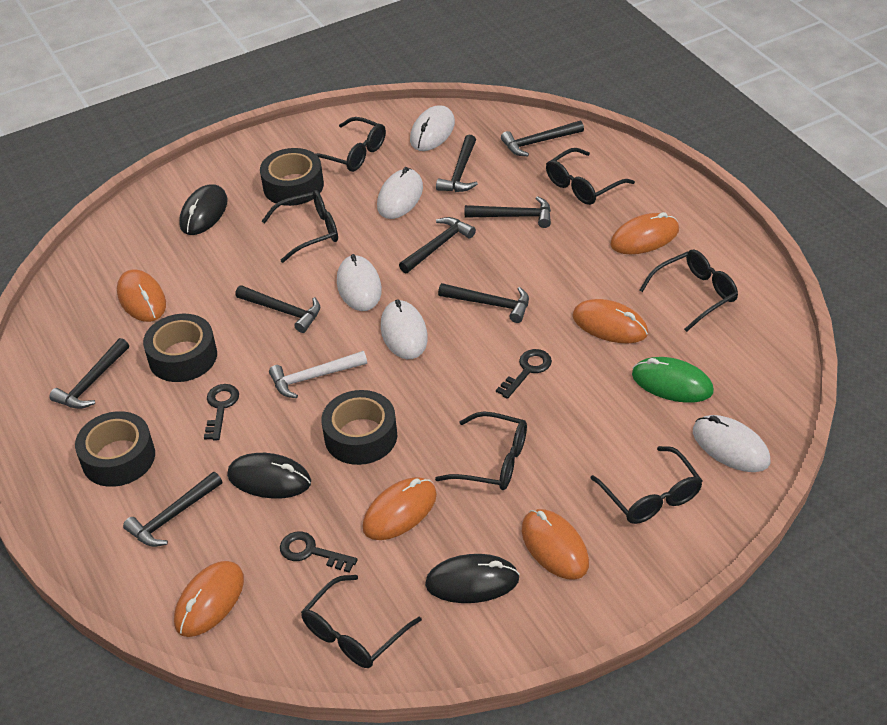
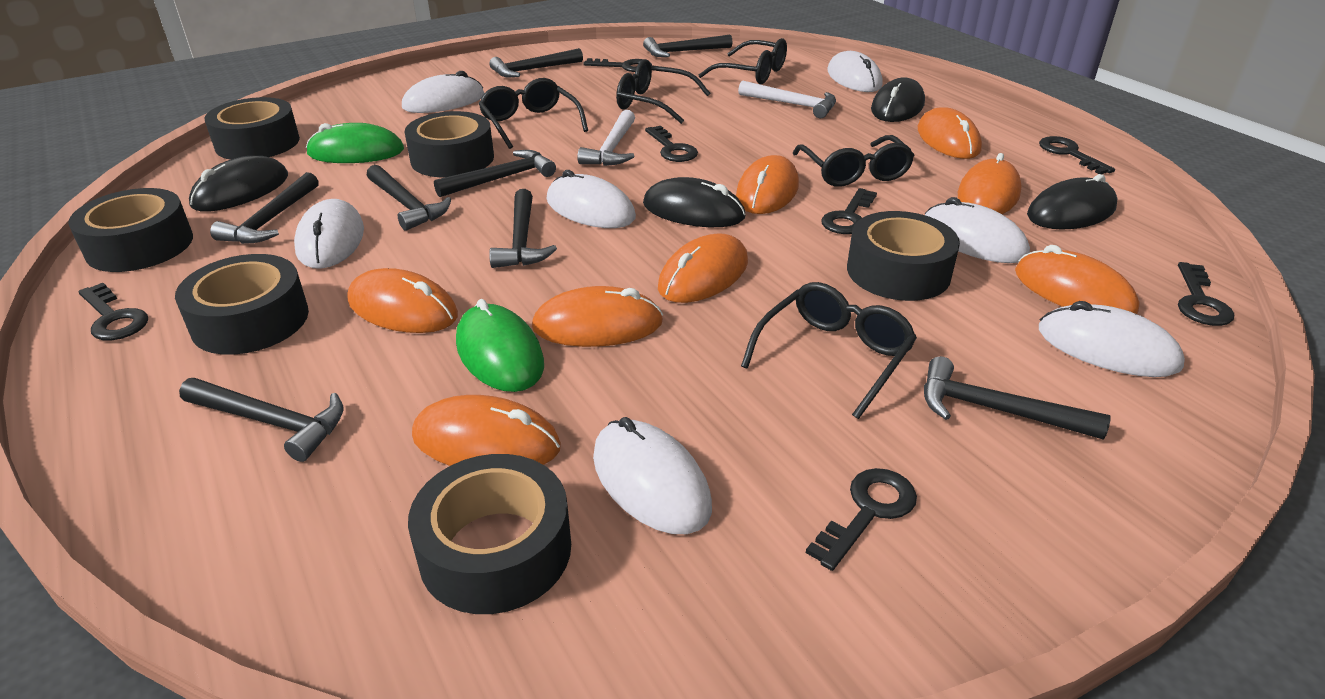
black glasses: [262,190,338,263] [301,575,422,668] [315,117,386,172] [435,412,527,490] [546,148,635,205] [590,446,703,524] [640,249,738,332] = 7 -> [479,78,588,149] [616,59,710,124] [699,38,787,84] [741,282,917,419] [792,135,915,187] = 5
black key: [204,384,239,440] [280,531,358,573] [496,349,552,399] = 3 -> [78,283,148,341] [583,58,652,72] [645,126,698,162] [806,468,917,571] [821,188,877,234] [1039,136,1115,174] [1178,262,1234,326] = 7
black mouse: [179,184,227,235] [227,453,311,498] [425,554,520,603] = 3 -> [189,156,288,212] [643,177,746,227] [871,77,925,122] [1027,174,1118,230] = 4
black tape: [75,411,155,487] [143,314,217,382] [260,148,324,206] [321,390,397,465] = 4 -> [68,188,193,272] [175,254,309,355] [205,97,300,160] [405,111,494,177] [408,454,571,614] [847,211,960,301] = 6
green mouse: [632,357,714,403] = 1 -> [306,123,404,163] [456,299,544,392] = 2
orange mouse: [117,269,166,322] [174,561,244,637] [363,477,437,540] [522,509,589,580] [572,299,648,344] [610,212,679,254] = 6 -> [347,268,458,333] [412,395,561,466] [532,286,663,347] [658,234,748,303] [736,155,799,214] [918,107,982,159] [958,153,1022,214] [1015,245,1140,314] = 8
white hammer: [269,351,367,398] = 1 -> [577,110,635,166] [738,81,836,118] = 2
white mouse: [337,254,382,311] [377,167,423,219] [381,299,428,359] [410,105,455,151] [693,415,770,472] = 5 -> [294,199,364,269] [402,71,484,113] [546,170,636,228] [593,417,712,534] [827,51,883,92] [925,197,1030,263] [1039,301,1185,377] = 7

